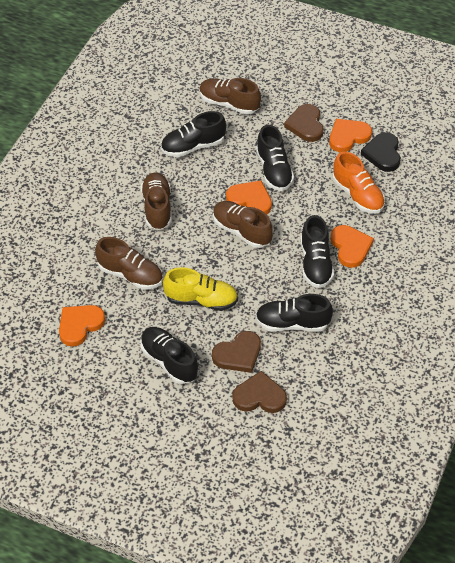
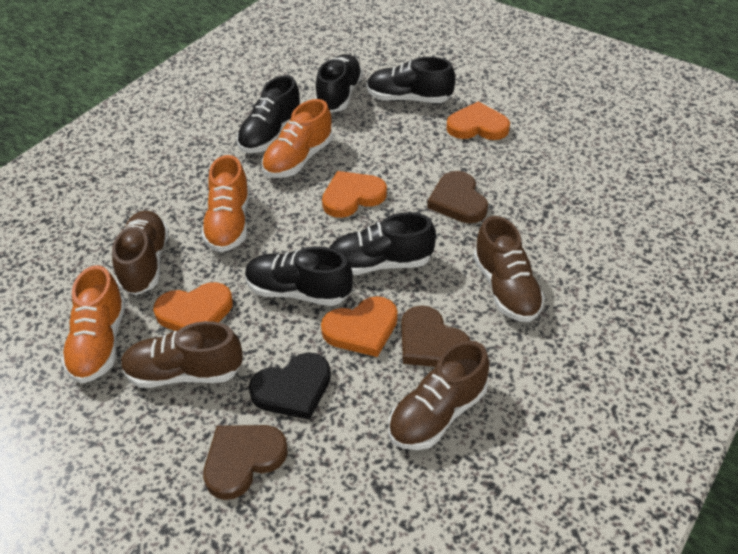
orange shoe: [333,152,385,214] = 1 -> [61,265,126,384] [201,155,250,252] [262,99,333,178] = 3
yellow shoe: [163,267,238,311] = 1 -> none = 0

